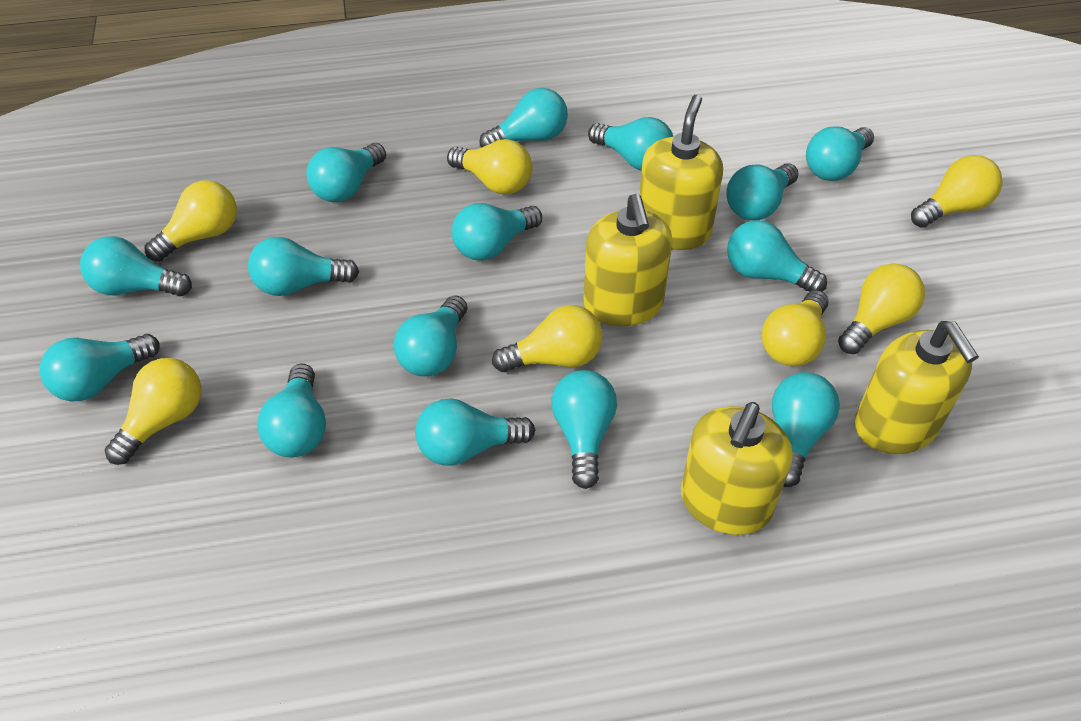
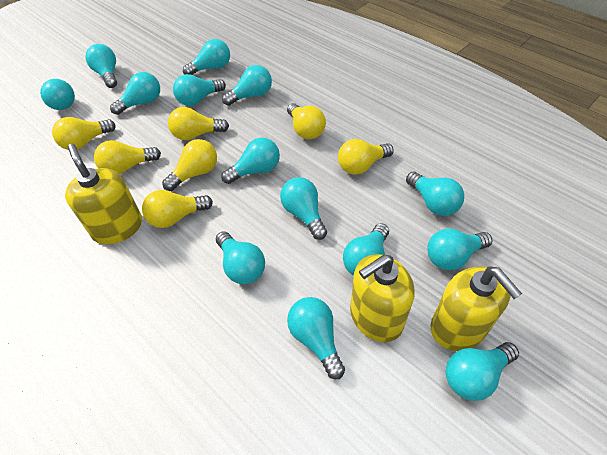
turquoise light bulb: [40,334,160,401] [80,236,192,296] [248,237,359,296] [257,364,326,457] [306,143,386,202] [394,295,468,376] [415,398,535,466] [452,203,542,261] [479,88,568,148] [551,370,617,489] [588,117,673,171] [727,163,799,220] [727,220,827,292] [772,372,840,487] [806,126,874,181] = 15 -> [40,79,75,110] [86,44,117,88] [110,72,160,115] [173,74,226,106] [183,39,230,75] [216,231,265,284] [221,138,280,184] [222,65,272,106] [280,177,327,240] [287,297,345,379] [343,223,389,276] [406,172,464,216] [427,229,492,270] [446,342,519,401] = 14
yellow soap dispenser: [584,194,673,326] [639,95,723,250] [681,402,793,535] [855,321,979,454] = 4 -> [65,144,142,245] [350,254,415,342] [431,266,522,351] = 3

